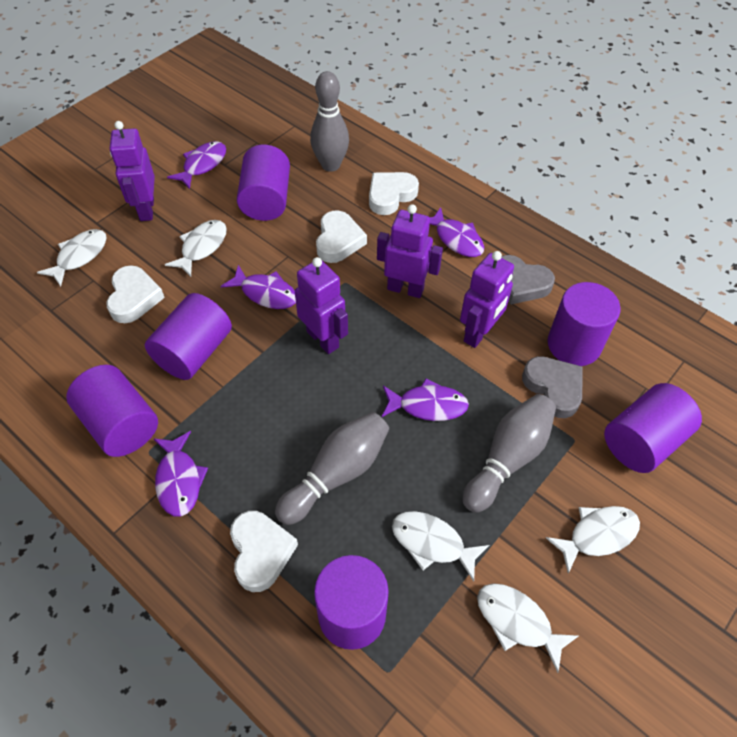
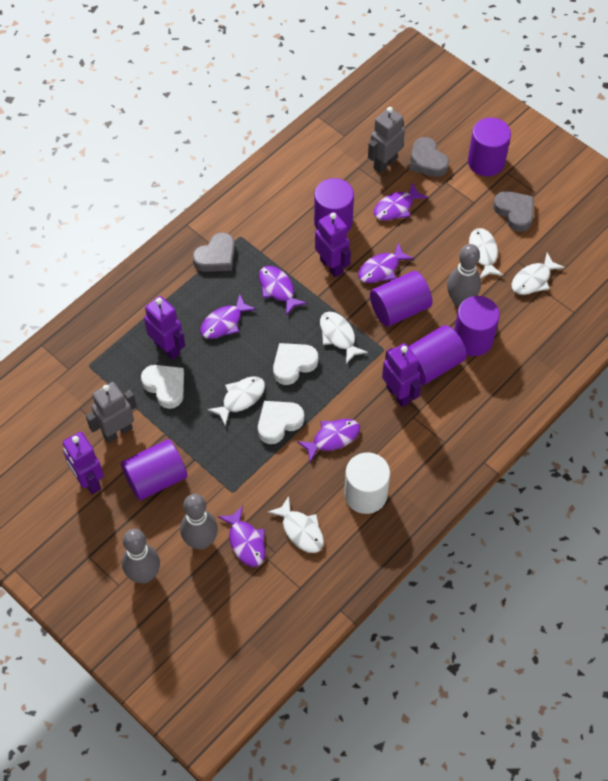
grey heart: [501,255,555,305] [522,356,583,418] = 2 -> [192,232,235,272] [409,137,449,177] [493,191,534,232] = 3
grey robot: none = 0 -> [86,382,137,443] [368,107,405,173] = 2
purple fish: [153,431,208,517] [167,141,226,189] [221,265,296,309] [382,378,469,421] [430,207,484,257] = 5 -> [200,294,257,339] [218,506,265,567] [259,266,307,316] [297,419,360,462] [358,242,414,283] [374,183,428,221] = 6
white cylinder: none = 0 -> [344,452,390,514] = 1
white heart: [106,265,165,323] [230,511,298,592] [316,211,367,263] [369,172,419,215] = 4 -> [141,365,184,409] [258,401,304,444] [273,343,318,385] = 3

